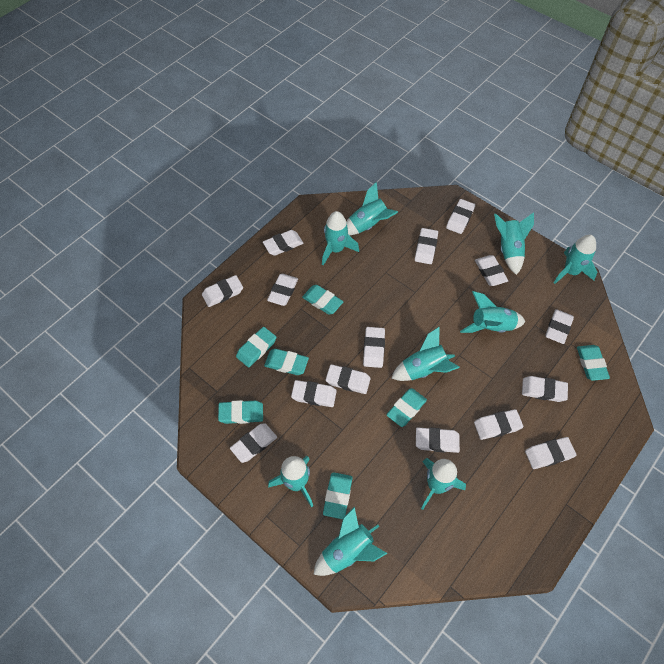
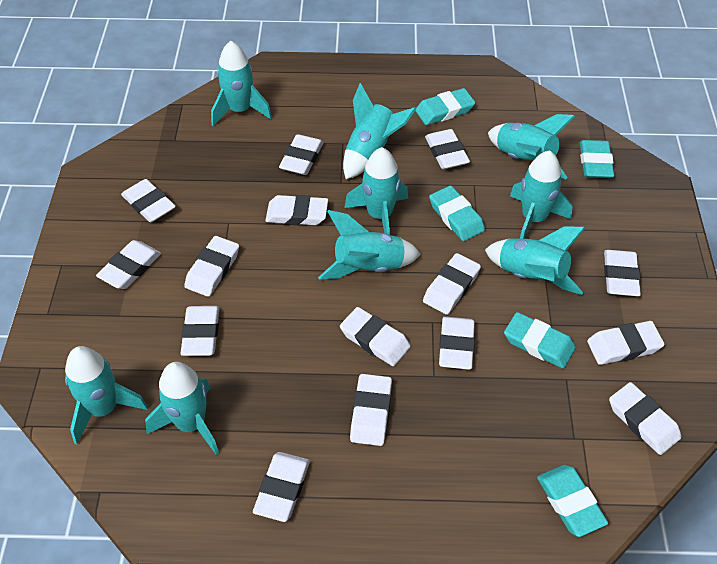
turquoise eraser: [218,400,263,424] [236,327,276,367] [264,349,309,375] [302,285,343,315] [323,472,353,519] [387,388,427,427] [577,345,610,381] = 7 -> [415,88,475,125] [429,186,485,241] [504,312,576,369] [537,465,608,537] [580,140,615,178] = 5

